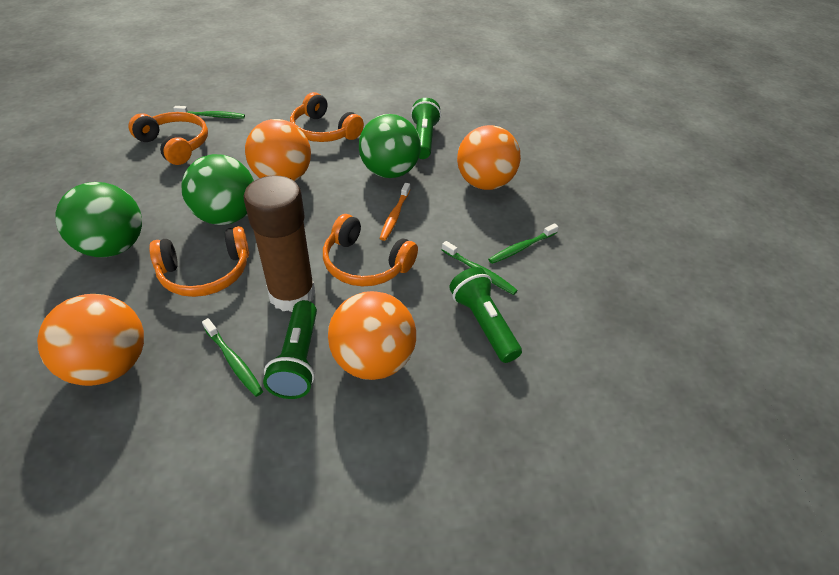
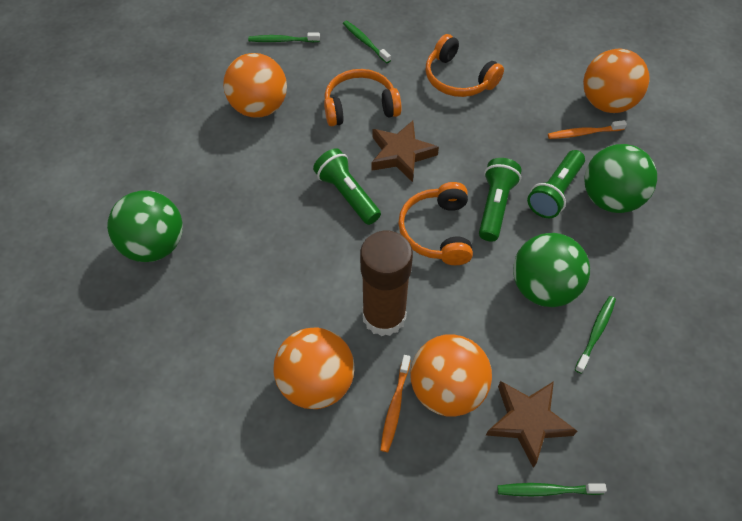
brown star: none = 0 -> [371,120,439,182] [486,381,577,468] = 2
orange headphones: [128,112,208,165] [149,226,249,297] [290,92,364,142] [323,214,418,286] = 4 -> [324,69,401,126] [398,182,473,265] [426,34,504,97] = 3
orange toothbrush: [380,183,410,241] = 1 -> [380,355,411,452] [548,120,627,139] = 2

